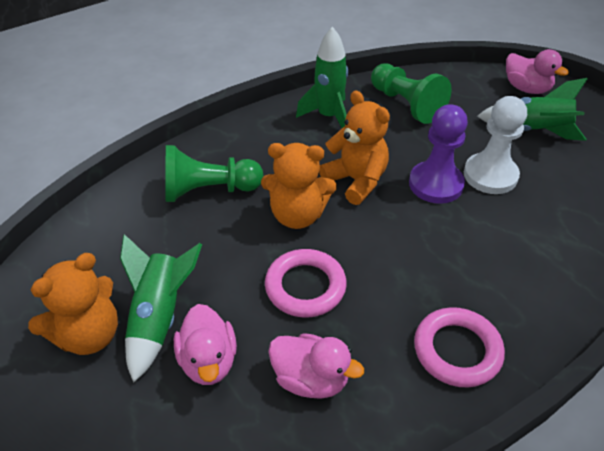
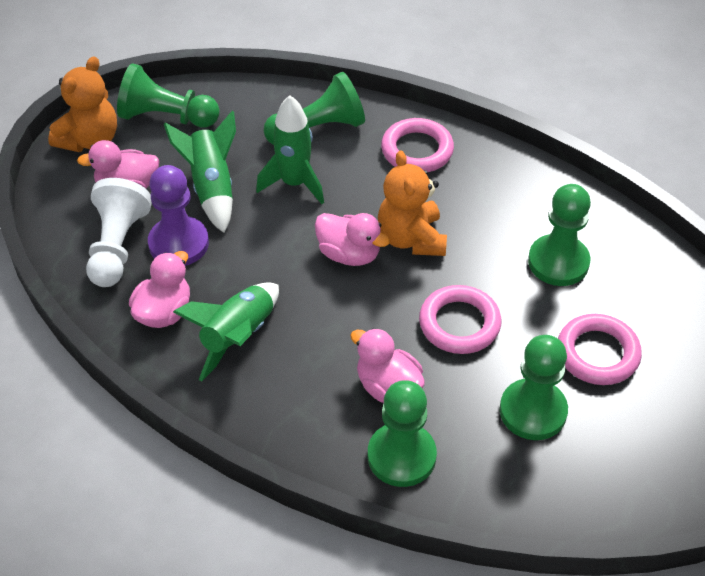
green pawn: [166,145,263,202] [371,63,452,124] = 2 -> [117,63,220,128] [263,72,365,145] [368,380,437,487] [500,335,568,440] [528,184,591,286] = 5
orange teddy bear: [28,253,118,355] [261,143,337,229] [319,91,390,205] = 3 -> [48,57,117,152] [378,151,447,256] = 2
pink duck: [174,304,237,385] [268,333,364,399] [506,49,569,94] = 3 -> [77,140,160,189] [129,251,190,328] [315,213,390,266] [350,328,425,403] = 4
pink ring: [265,249,347,317] [414,307,505,387] = 2 -> [381,118,454,172] [419,285,501,354] [558,314,642,385] = 3

